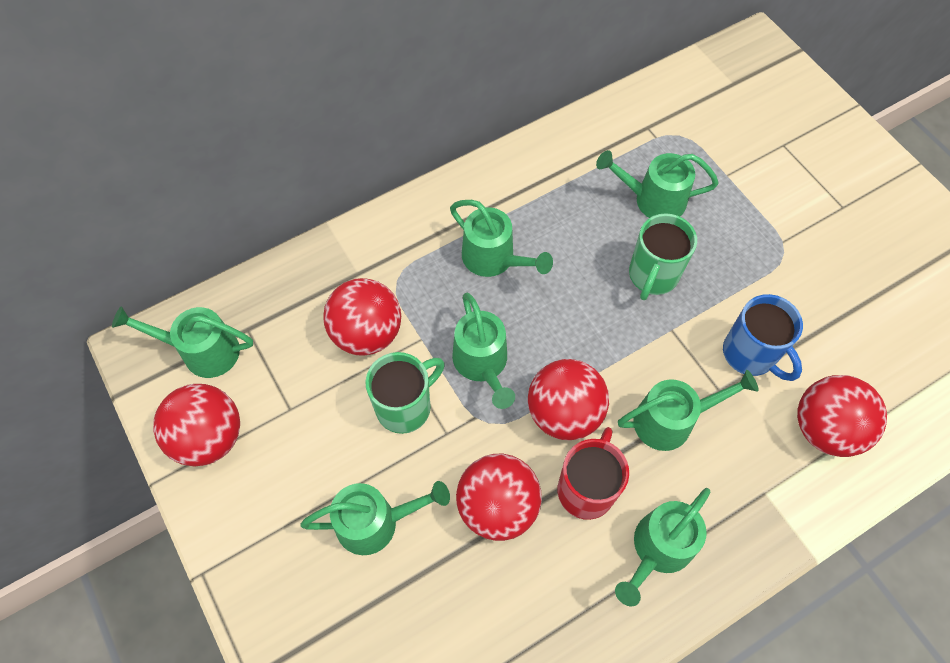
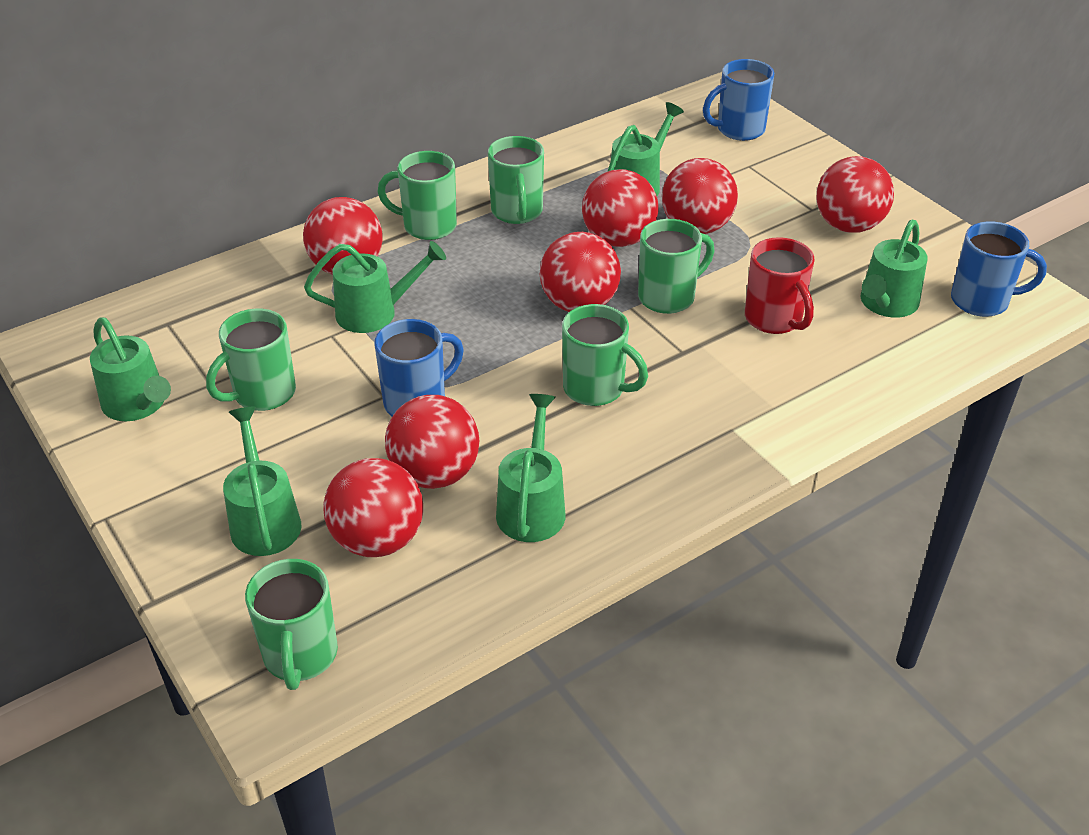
blue mug: [723,294,803,381] = 1 -> [374,319,464,416] [703,59,774,141] [951,221,1047,317] = 3
green mug: [365,352,445,434] [629,213,697,300] = 2 -> [206,308,296,411] [245,559,338,690] [378,151,457,240] [488,136,544,224] [562,304,648,406] [638,219,714,314] = 6
green watering can: [112,306,253,378] [300,481,450,555] [450,200,553,277] [452,293,515,409] [596,150,719,218] [615,488,710,606] [618,370,759,451] = 7 -> [90,317,171,421] [223,407,301,556] [304,241,446,333] [496,394,565,542] [607,102,684,196] [861,220,927,318] = 6
red ball: [153,384,240,467] [323,278,401,356] [456,454,542,541] [528,359,609,440] [797,375,887,457] = 5 -> [303,197,383,275] [323,458,423,557] [385,395,479,489] [540,232,621,312] [582,169,658,247] [662,158,738,234] [817,156,894,233] = 7

